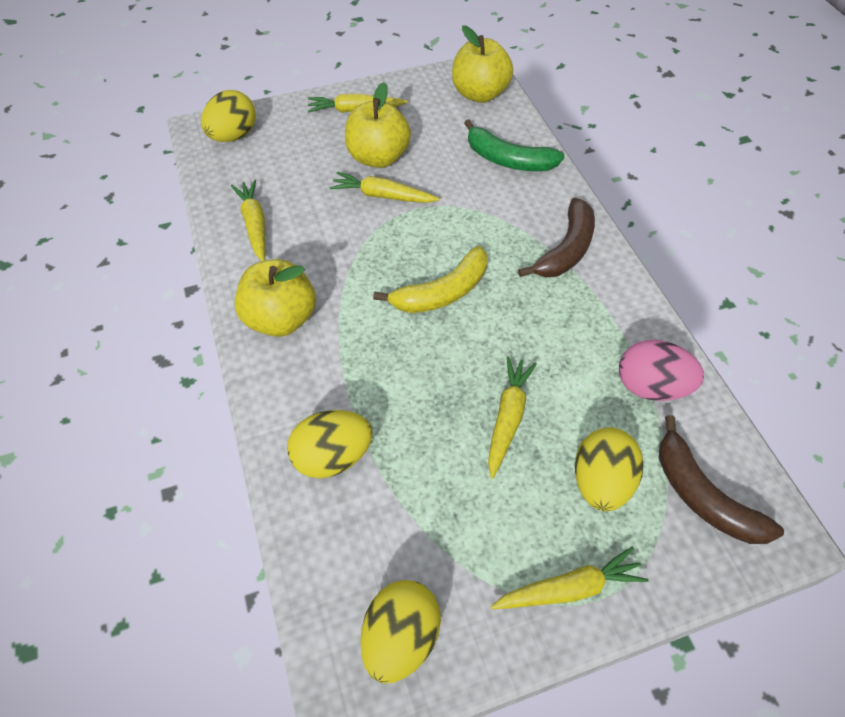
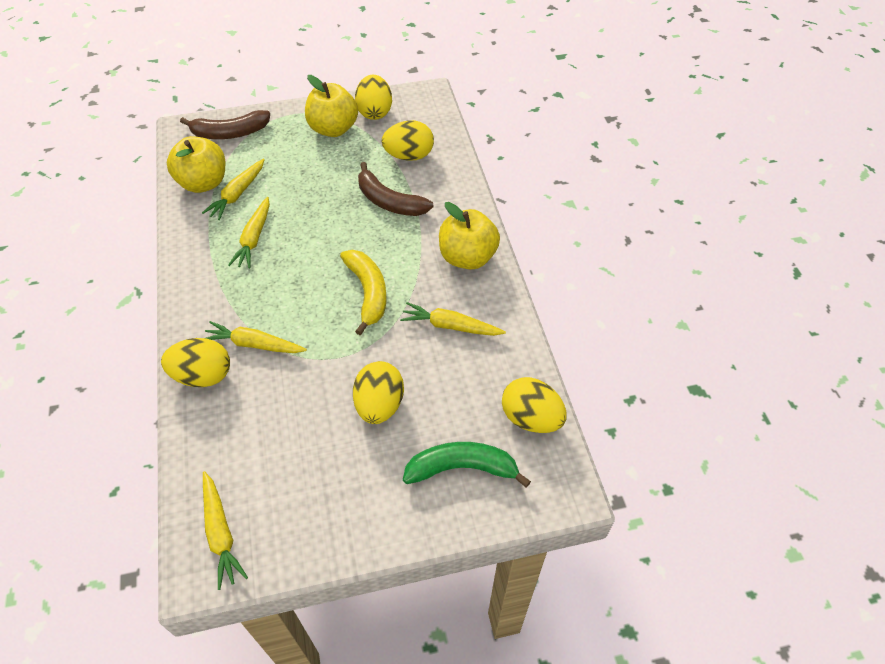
pink egg: [619,340,704,401] = 1 -> none = 0
yellow egg: [201,90,256,142] [287,410,373,478] [361,580,441,684] [575,428,643,511] = 4 -> [161,338,230,387] [353,361,404,424] [355,75,392,120] [382,120,434,161] [502,377,567,433] = 5

